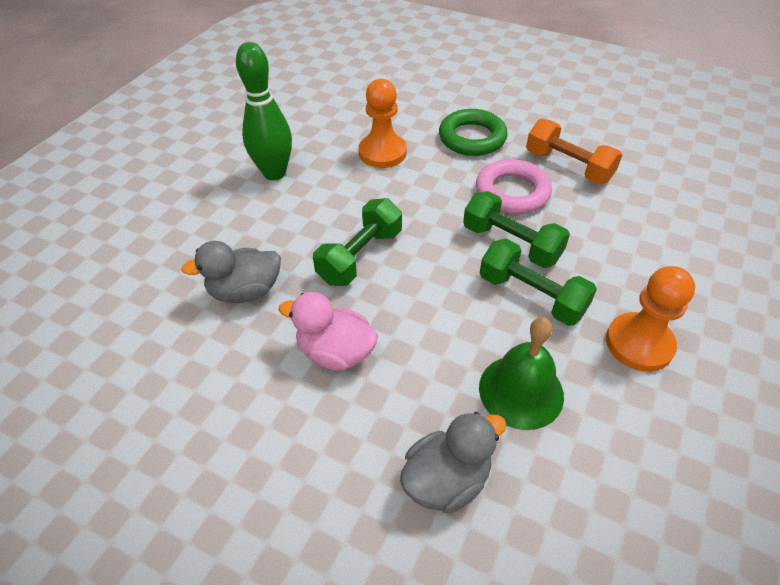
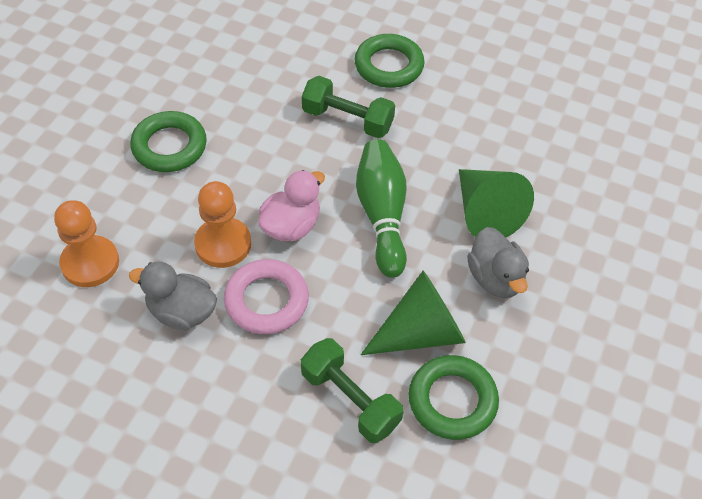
green bell: [479,317,564,430] = 1 -> none = 0
green cone: none = 0 -> [361,271,466,355] [459,169,534,237] = 2
green dumbbell: [313,198,402,286] [463,191,570,268] [480,239,597,326] = 3 -> [301,338,403,443] [302,76,395,138] = 2
green ring: [439,109,508,156] = 1 -> [130,111,207,172] [355,34,425,88] [409,355,499,440] = 3
orange dumbbell: [526,119,622,184] = 1 -> none = 0

